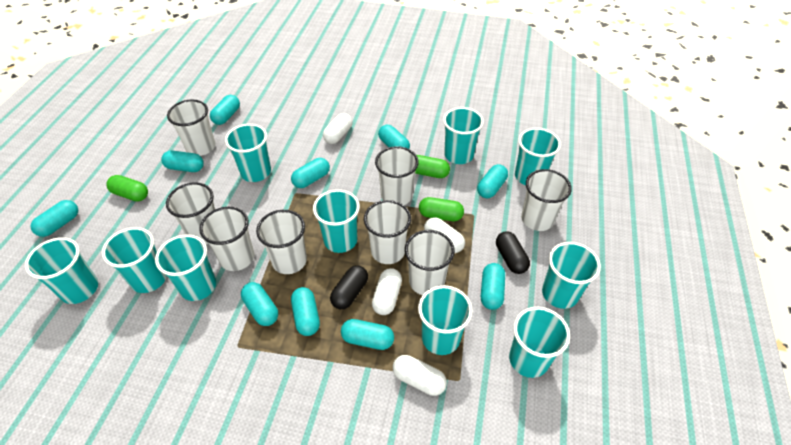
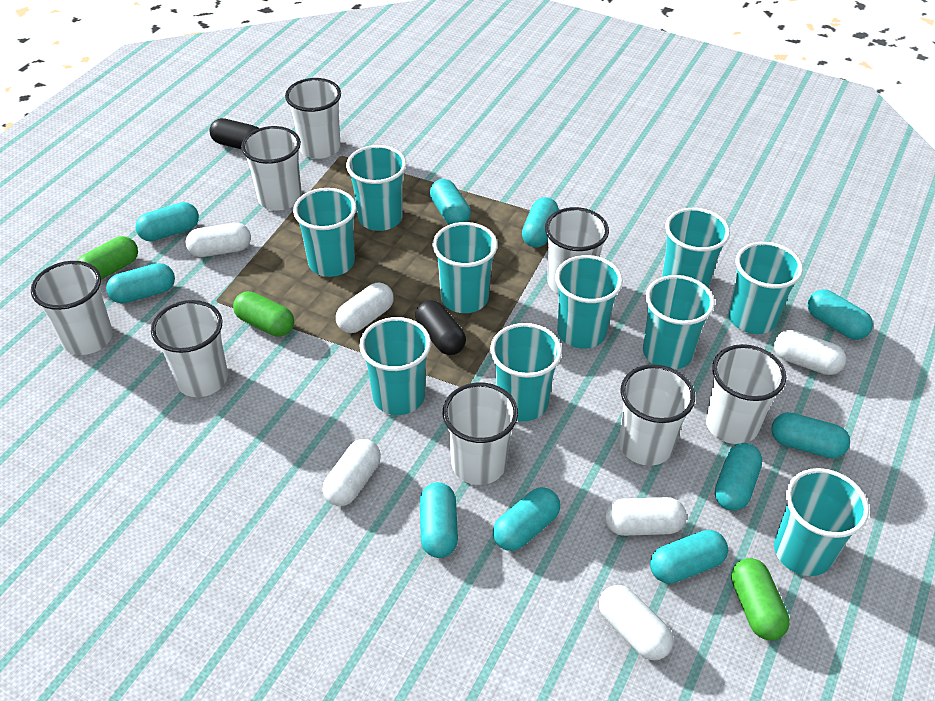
white capsule: [323,113,353,144] [372,268,402,315] [393,355,447,396] [424,217,465,253] = 4 -> [186,223,251,257] [323,439,381,506] [336,283,394,333] [599,585,673,660] [605,497,687,536] [774,330,846,375] = 6

